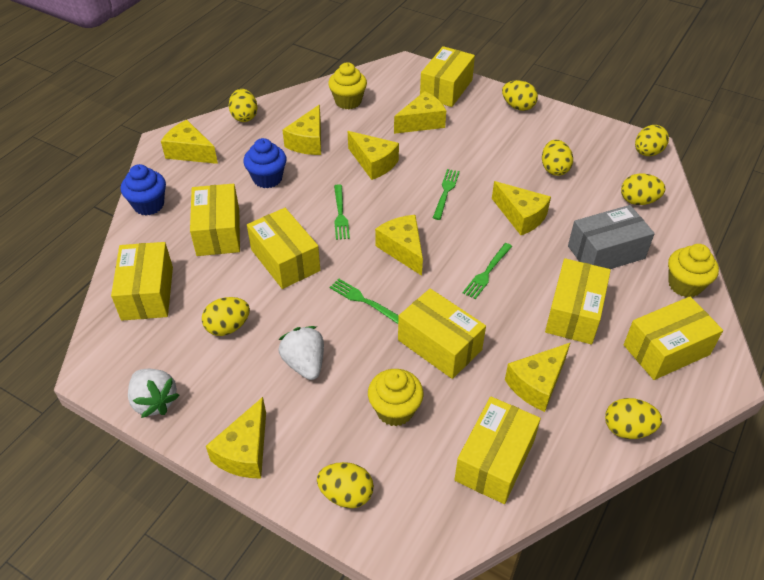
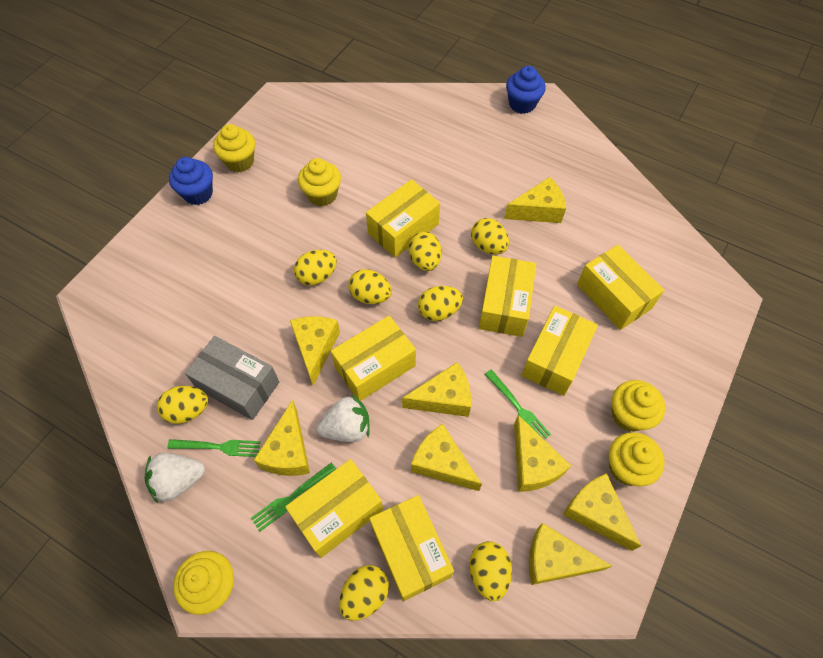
green fork: [330,279,399,324] [334,184,350,240] [433,169,460,220] [463,243,512,299] = 4 -> [167,439,260,457] [251,463,336,532] [485,369,551,439] = 3
yellow box: [111,242,173,321] [190,184,240,256] [247,208,320,289] [398,289,486,379] [420,46,475,107] [455,396,541,504] [545,258,611,344] [624,296,723,380] = 8 -> [285,459,383,558] [331,315,416,401] [366,179,440,258] [369,495,454,601] [479,256,536,337] [521,306,598,396] [577,245,664,330] = 7
yellow cupcake: [328,62,367,109] [368,369,424,426] [668,244,719,297] = 3 -> [173,551,234,615] [213,124,255,172] [298,158,341,206] [609,432,665,486] [612,380,665,432] = 5

